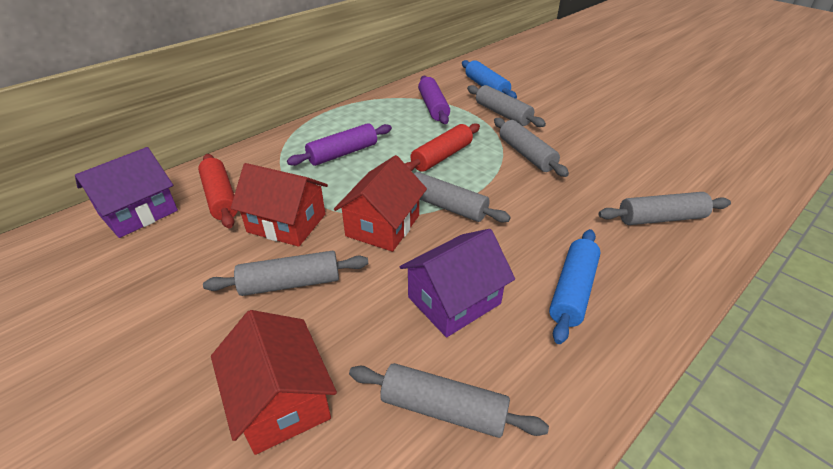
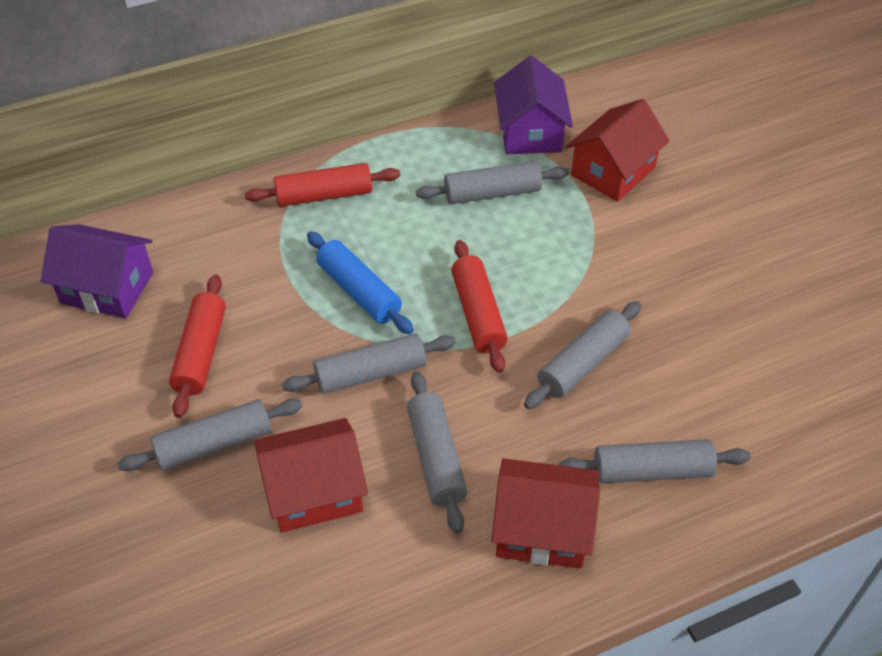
blue rolling pin: [462,60,517,99] [549,229,601,344] = 2 -> [307,231,414,334] = 1
purple rolling pin: [287,123,392,166] [418,76,450,124] = 2 -> none = 0
red rolling pin: [198,154,238,228] [405,123,480,172] = 2 -> [169,275,226,418] [245,163,400,207] [451,240,508,373] = 3

